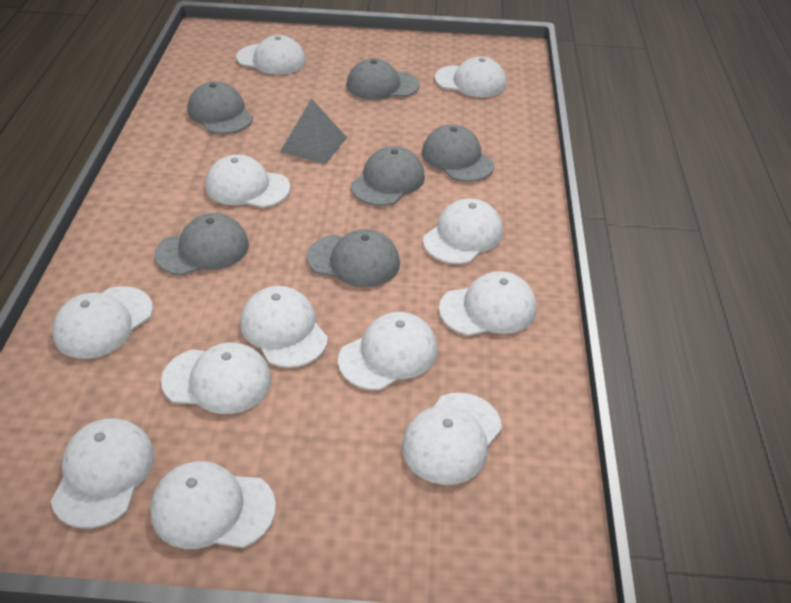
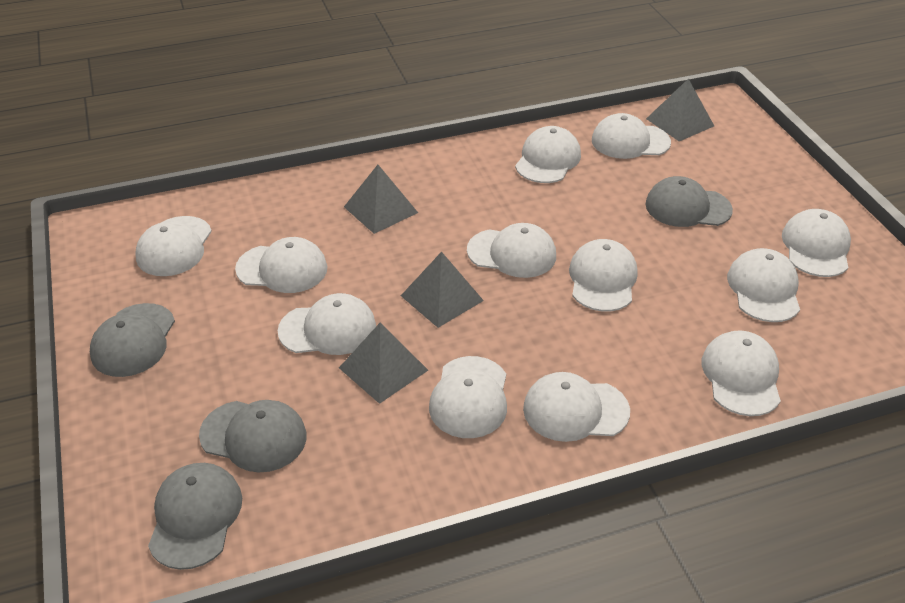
grey cap: [154,213,249,276] [188,81,253,134] [307,229,400,287] [346,58,420,100] [351,146,425,206] [422,124,494,182] = 6 -> [90,303,175,377] [148,463,242,570] [199,400,307,473] [645,176,733,227] = 4
grey pyramid: [280,98,347,164] = 1 -> [339,323,428,404] [344,165,418,234] [401,252,484,328] [646,79,714,141] = 4

